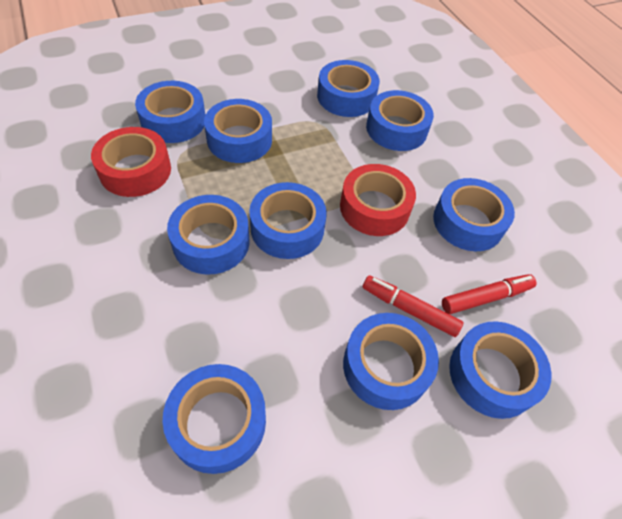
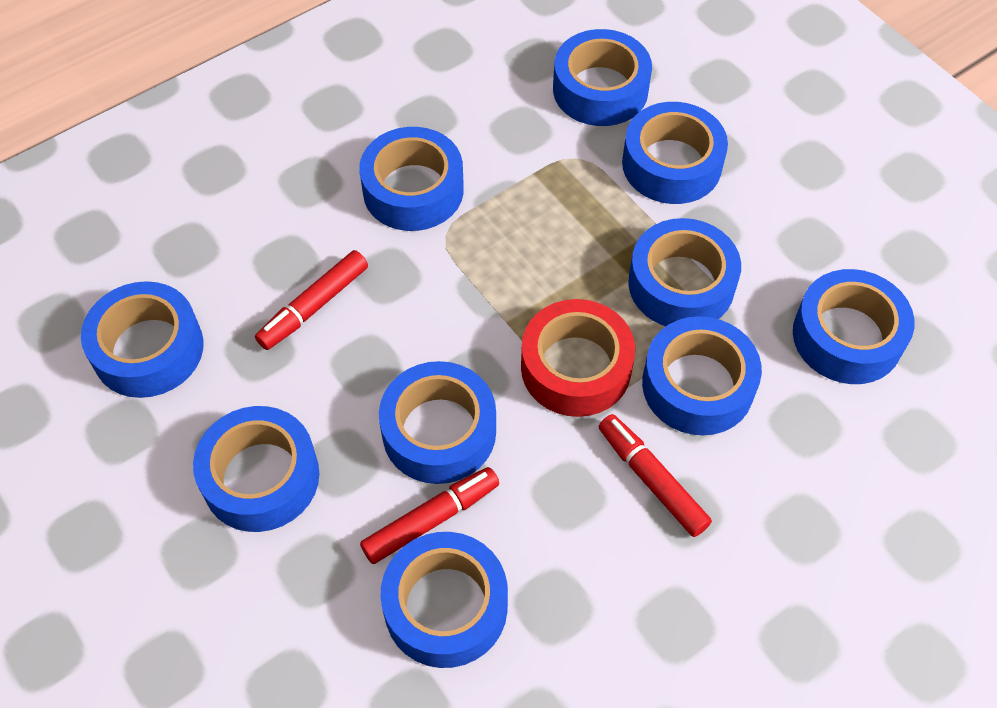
red marker: [363,275,464,337] [442,274,537,314] = 2 -> [255,250,368,350] [360,467,499,564] [598,414,712,537] = 3
red tape: [91,127,171,197] [340,164,416,236] = 2 -> [521,299,635,417] = 1

